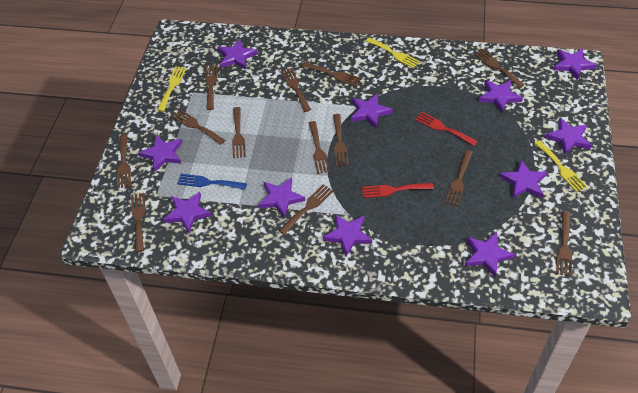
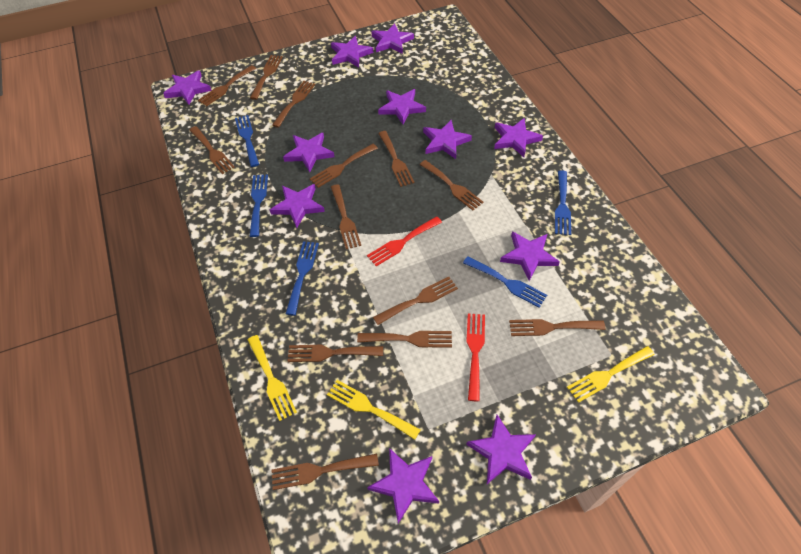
blue fork: [177,174,247,190] = 1 -> [235,115,259,167] [250,174,268,237] [286,241,319,315] [463,256,547,308] [555,170,571,235] = 5

